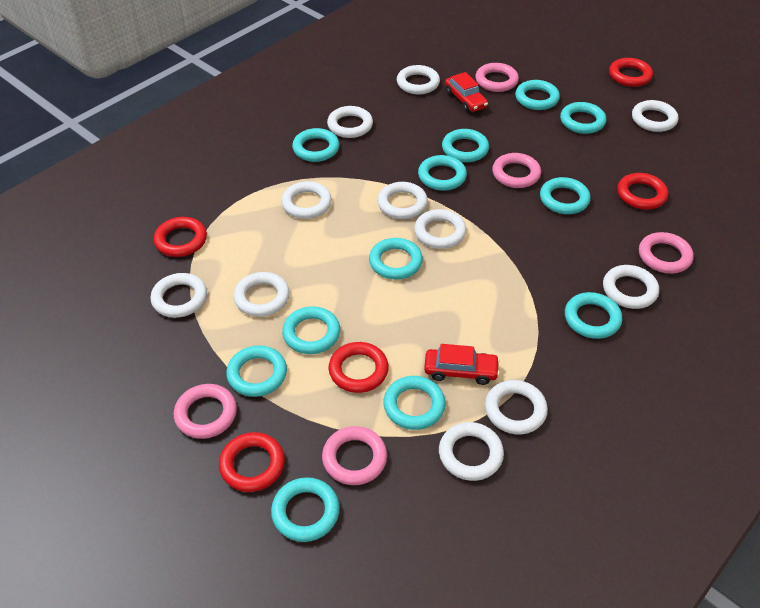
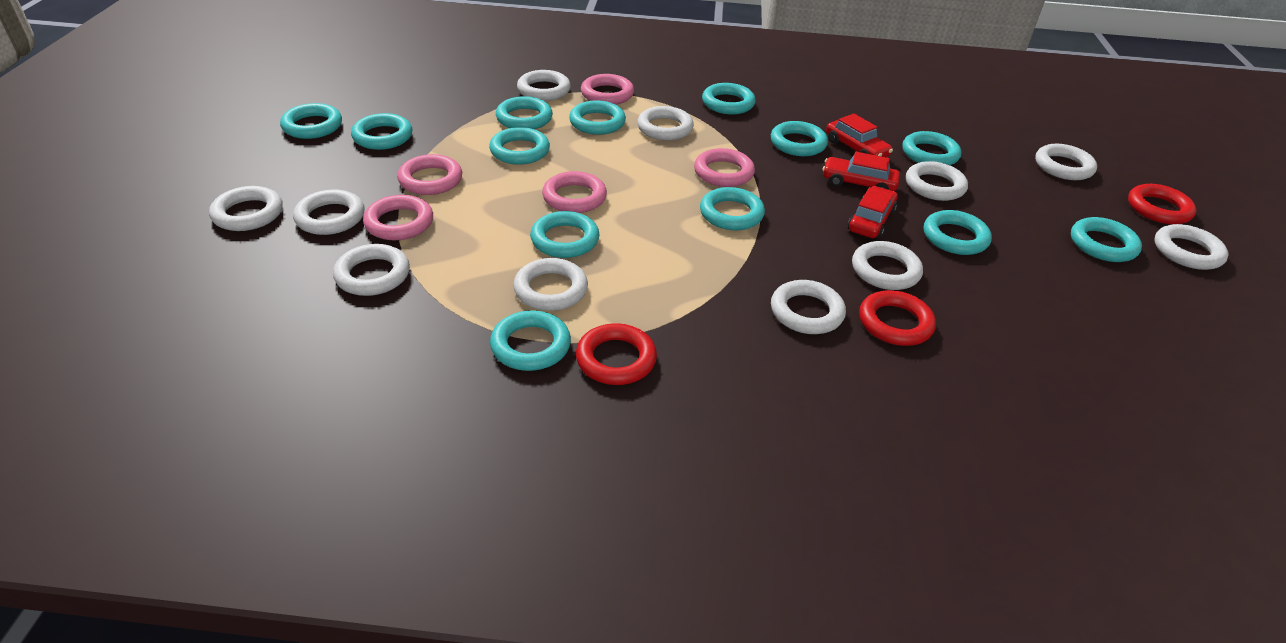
red car: [424,344,500,385] [445,72,488,112] = 2 -> [822,152,900,191] [826,114,893,157] [848,186,898,239] = 3
red ring: [154,217,207,257] [219,432,285,492] [329,342,389,393] [609,58,653,87] [617,173,668,210] = 5 -> [576,323,657,385] [859,290,936,346] [1128,184,1196,224] = 3
turquoise ring: [226,345,287,397] [271,477,340,542] [282,306,340,354] [292,128,340,162] [369,238,423,279] [383,376,446,430] [418,155,467,191] [442,129,489,162] [515,80,560,110] [540,177,591,214] [560,102,606,134] [565,292,622,339] = 12 -> [280,103,342,139] [351,113,412,150] [489,127,550,165] [490,310,571,371] [496,96,553,129] [530,211,599,258] [569,100,626,135] [700,187,765,230] [702,83,756,114] [771,121,828,156] [902,131,961,165] [924,210,992,255] [1071,217,1142,262] = 13

